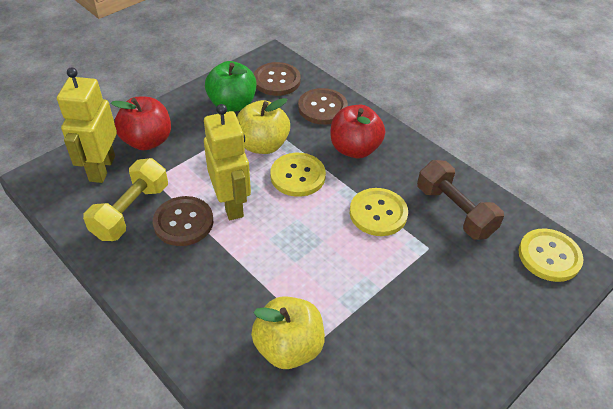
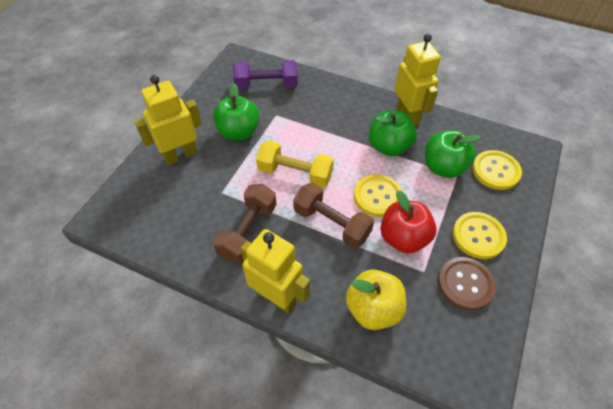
brown button: [153,196,213,246] [254,62,301,96] [298,88,348,125] = 3 -> [438,257,496,310] = 1
brown dumbbell: [417,160,504,240] = 1 -> [213,184,277,263] [293,182,374,249] = 2
green apple: [205,61,256,112] = 1 -> [213,83,260,140] [369,110,417,156] [425,130,481,178] = 3
purple dumbbell: none = 0 -> [233,60,298,89] = 1
red apple: [111,97,171,150] [331,105,385,158] = 2 -> [380,190,437,254] = 1
yellow apple: [237,98,290,154] [251,296,325,369] = 2 -> [346,269,406,330] = 1
yellow robot: [57,67,117,183] [204,104,251,220] = 2 -> [134,75,202,165] [241,229,310,314] [395,34,441,126] = 3

